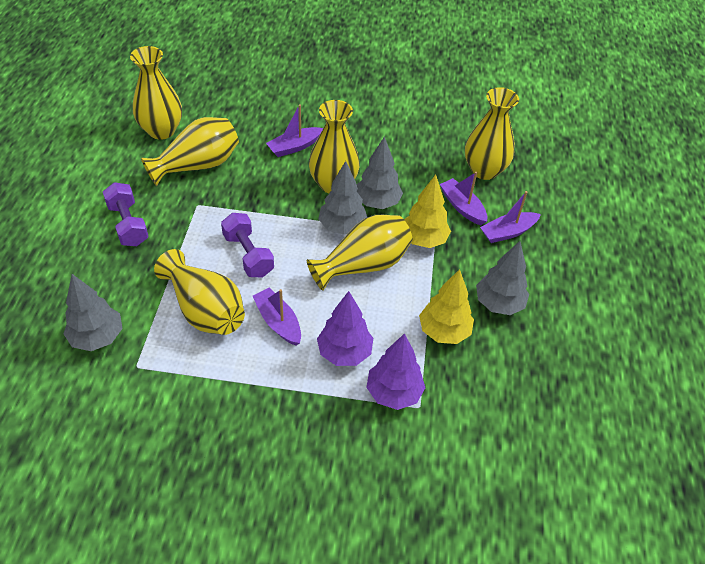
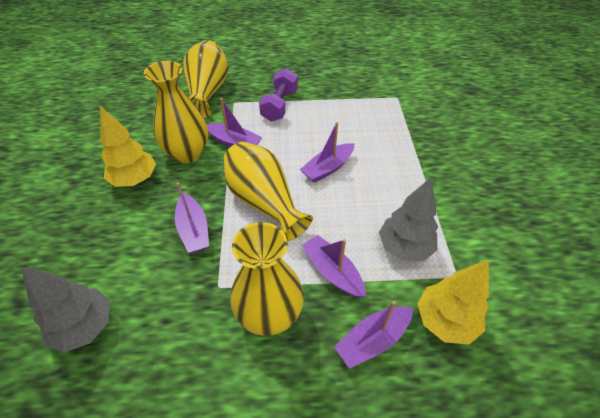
grey tree: [63,274,123,351] [318,161,367,235] [357,136,403,209] [476,241,529,315] = 4 -> [21,267,110,353] [379,178,438,261] = 2
purple boat: [253,288,301,345] [266,104,323,157] [440,172,487,225] [480,191,541,243] = 4 -> [175,182,209,253] [207,98,263,147] [300,122,355,183] [302,235,366,298] [334,301,413,369] = 5
purple dumbbell: [103,182,149,246] [221,213,274,277] = 2 -> [259,69,298,122] = 1
purple tree: [317,291,373,366] [366,333,425,410] = 2 -> none = 0
yellow vase: [130,46,182,140] [141,117,239,186] [154,249,245,335] [307,215,413,291] [309,100,360,193] [465,87,519,180] = 6 -> [144,61,208,163] [184,40,228,118] [223,142,313,241] [230,222,304,336] = 4

